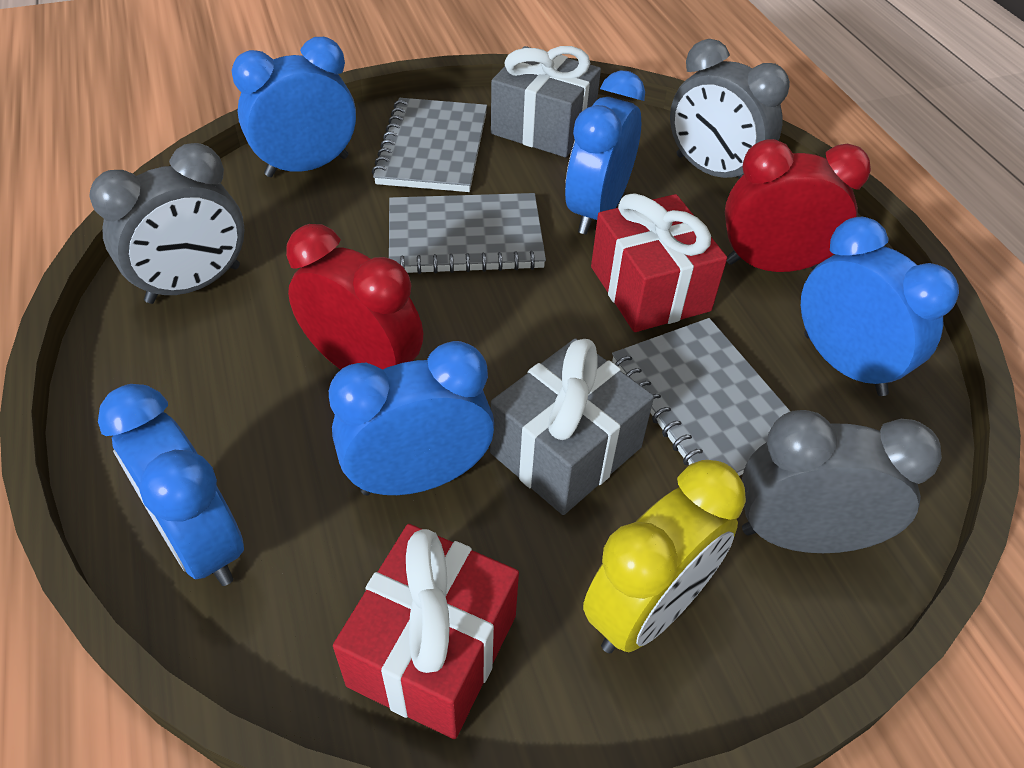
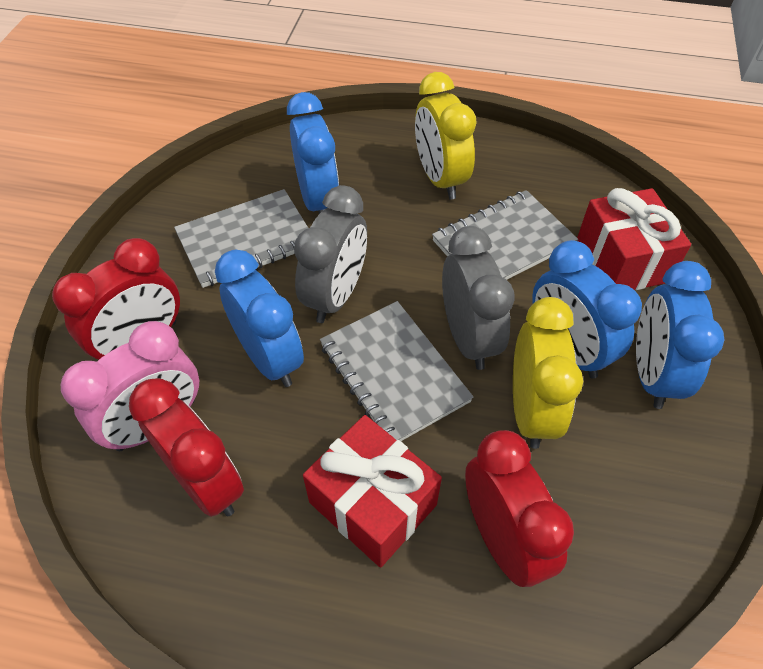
blue clock: [98,384,244,586] [232,37,356,177] [329,341,494,495] [565,71,645,235] [801,217,959,396] = 5 -> [215,250,304,387] [287,92,339,214] [532,240,642,379] [636,261,724,409] = 4
grey clock: [89,143,244,304] [670,39,790,179] [742,410,942,553] = 3 -> [294,185,367,323] [442,226,515,370] = 2
grey gift: [490,338,654,515] [491,46,601,157] = 2 -> none = 0
pink clock: none = 0 -> [61,321,199,451] = 1
red clock: [286,224,423,370] [725,139,871,272] = 2 -> [52,238,180,359] [129,378,244,517] [465,430,574,587] = 3
yellow clock: [583,460,746,653] = 1 -> [415,72,477,200] [513,297,583,449] = 2

